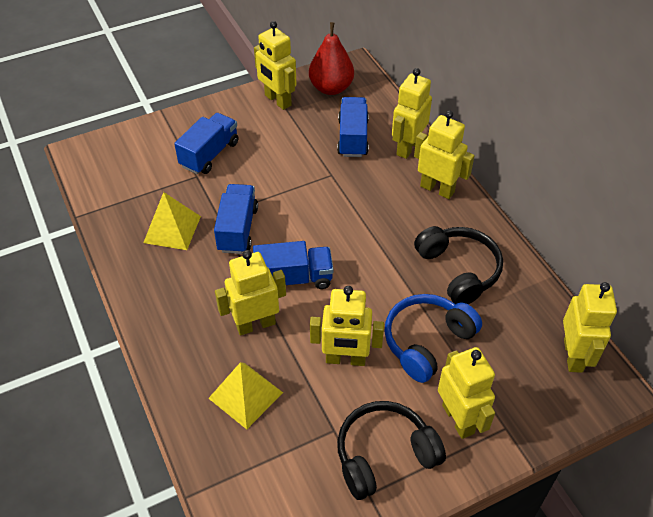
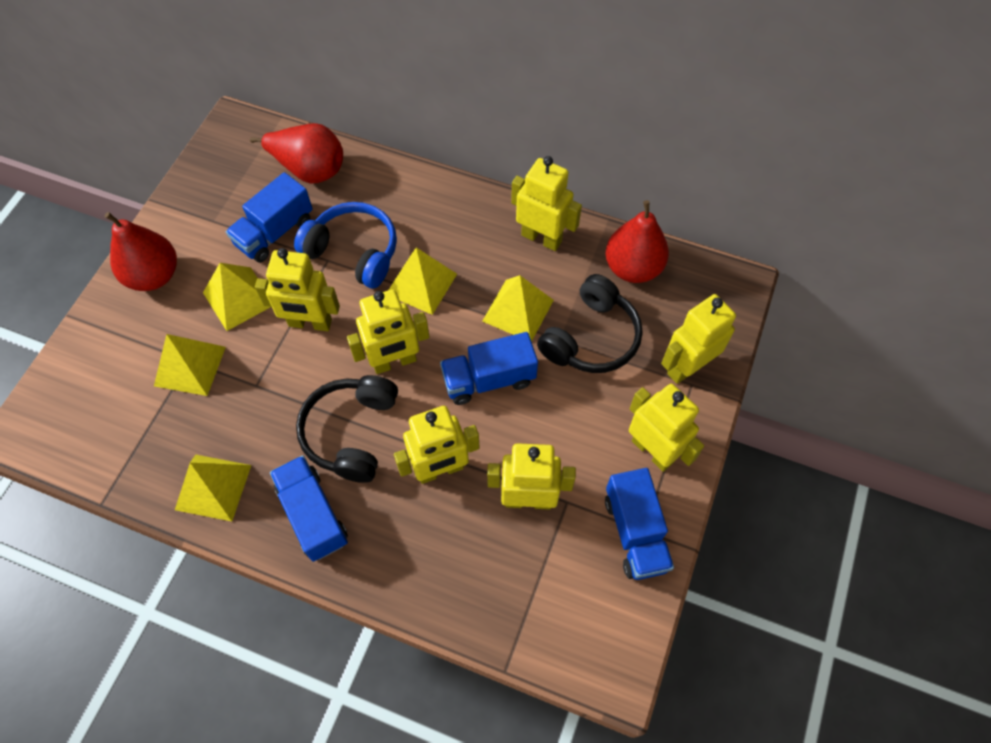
red pear: [309,22,354,95] = 1 -> [105,212,177,291] [250,123,343,184] [606,200,669,283] = 3
yellow pyramid: [143,192,201,250] [208,362,283,429] = 2 -> [154,334,226,396] [175,455,251,521] [203,263,270,331] [389,248,457,315] [482,275,554,342] = 5

